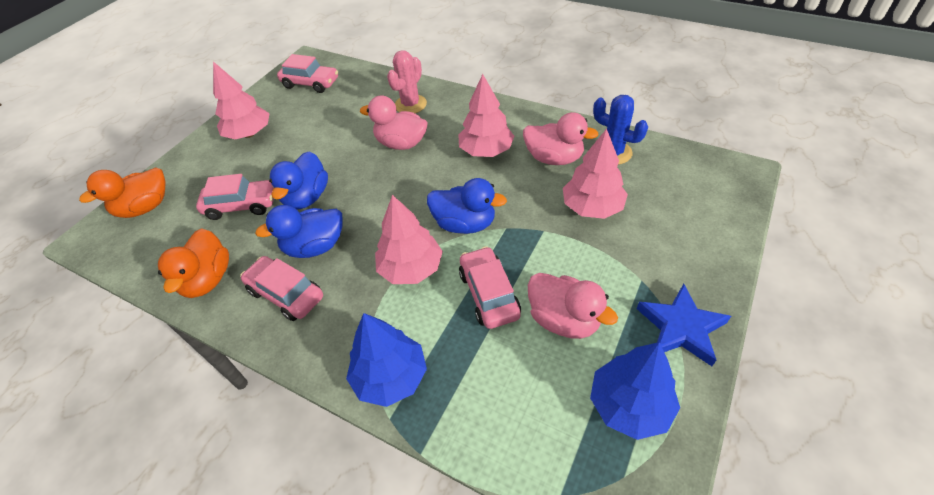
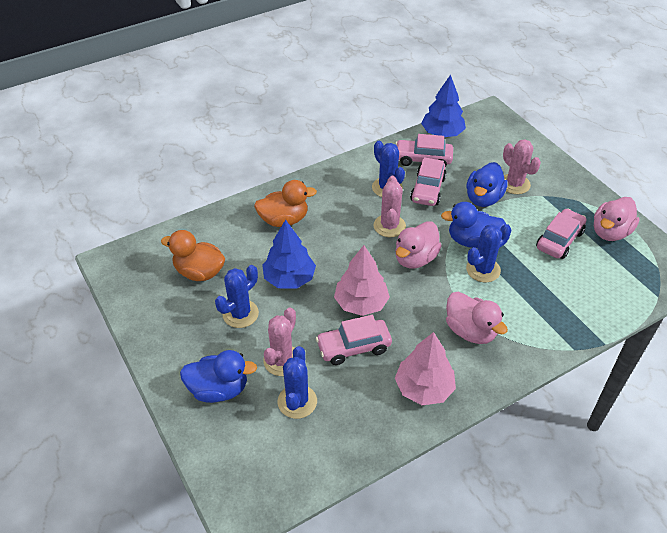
blue cactus: [593,95,648,165] = 1 -> [215,265,259,328] [278,346,317,419] [372,141,405,197] [466,224,511,283] = 4
blue star: [637,284,731,366] = 1 -> none = 0
pink cactus: [387,50,427,113] = 1 -> [263,307,296,376] [373,176,406,237] [503,139,541,194] = 3
pink tree: [213,62,270,139] [375,195,443,284] [458,74,514,157] [563,129,628,219] = 4 -> [334,245,390,316] [395,332,456,405] = 2

